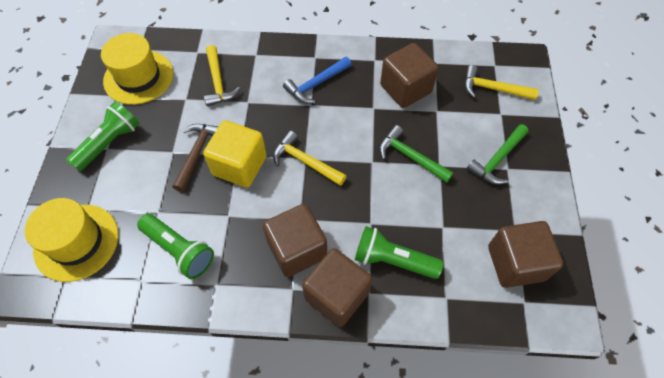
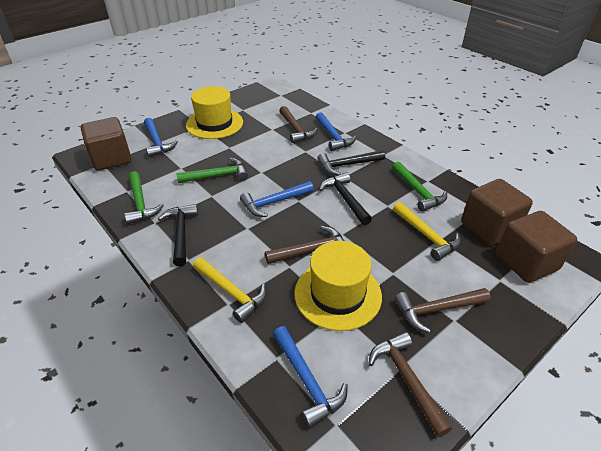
black hammer: none = 0 -> [158,204,198,266] [317,150,385,175] [319,172,372,225] = 3
blue hammer: [283,57,352,104] = 1 -> [144,118,178,157] [240,181,314,217] [273,326,348,428] [315,112,356,151] = 4
brown cube: [263,204,327,277] [302,248,373,327] [380,43,439,108] [488,221,563,288] = 4 -> [81,117,132,171] [461,179,533,245] [496,211,577,283] = 3
brown hammer: [173,124,219,192] = 1 -> [265,226,345,264] [279,106,318,143] [368,332,452,438] [395,288,491,333] = 4
green flashlight: [66,101,140,171] [137,214,214,279] [355,226,443,279] = 3 -> none = 0
green hammer: [379,125,453,183] [467,124,529,184] = 2 -> [124,171,164,224] [176,158,248,183] [392,161,447,212] = 3
yellow cube: [203,120,267,188] = 1 -> none = 0
yellow hammer: [204,45,241,106] [273,131,346,186] [464,65,539,100] = 3 -> [193,257,267,323] [393,202,461,261] = 2

